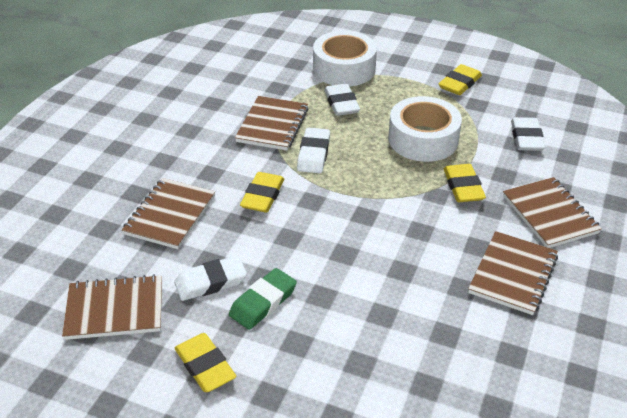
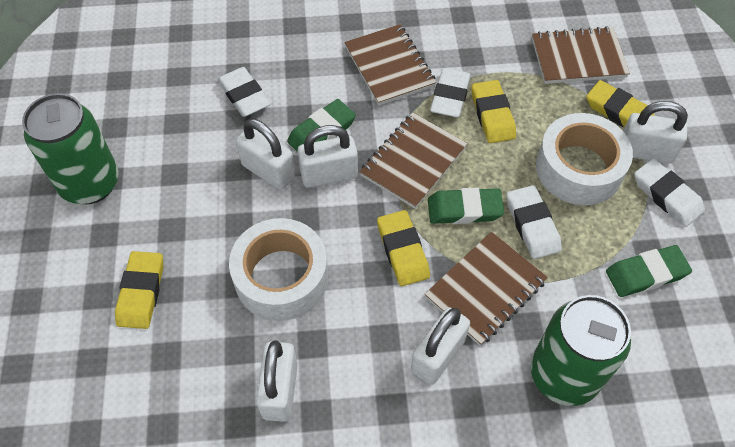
brown notebook: [62,274,162,340] [122,178,215,249] [235,96,309,151] [468,231,558,315] [503,177,602,248] = 5 -> [344,24,436,105] [360,112,467,209] [425,232,548,346] [532,26,630,84] = 4
green can: none = 0 -> [22,93,119,204] [531,295,631,406] = 2
green eraser: [229,268,297,330] = 1 -> [287,99,356,152] [428,188,504,224] [606,245,692,297] = 3
white padlock: none = 0 -> [236,119,295,190] [256,340,298,422] [298,125,358,188] [411,307,470,385] [623,101,688,164] = 5

